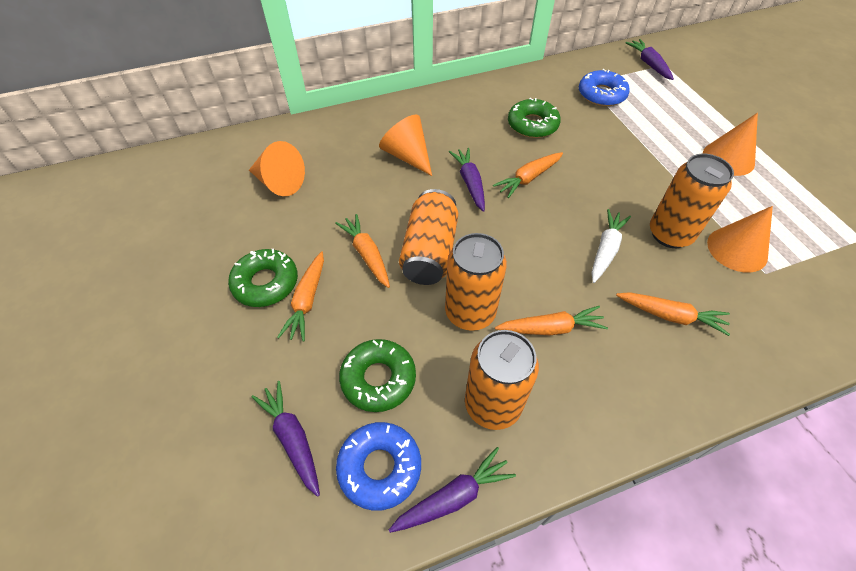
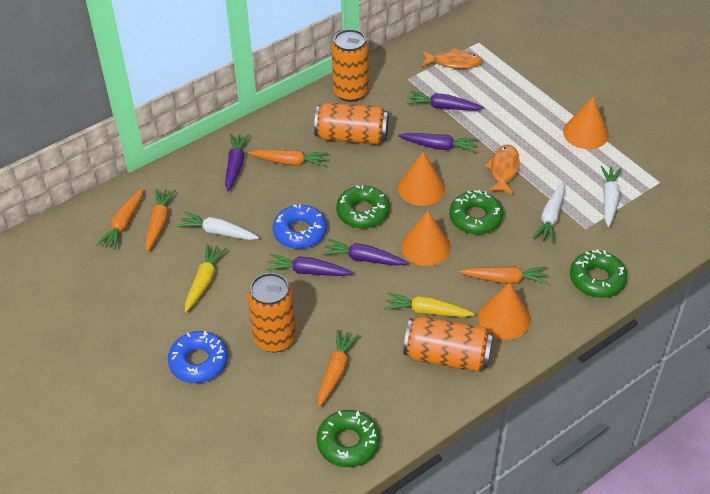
green donut: [228,248,298,307] [339,339,416,412] [508,98,561,138] = 3 -> [317,410,380,467] [336,185,390,228] [449,190,503,234] [570,249,627,298] = 4
orange fish: none = 0 -> [421,48,483,69] [485,144,520,195] = 2
purple carrot: [251,381,320,497] [389,447,516,533] [449,148,485,212] [625,39,674,80] = 4 -> [225,134,249,191] [266,254,353,276] [322,238,408,266] [398,133,477,153] [407,91,484,111] = 5
white carrot: [592,209,631,283] = 1 -> [177,211,259,240] [533,182,565,244] [601,166,621,227] = 3
yellow carrot: none = 0 -> [185,244,227,312] [384,292,475,317] = 2

